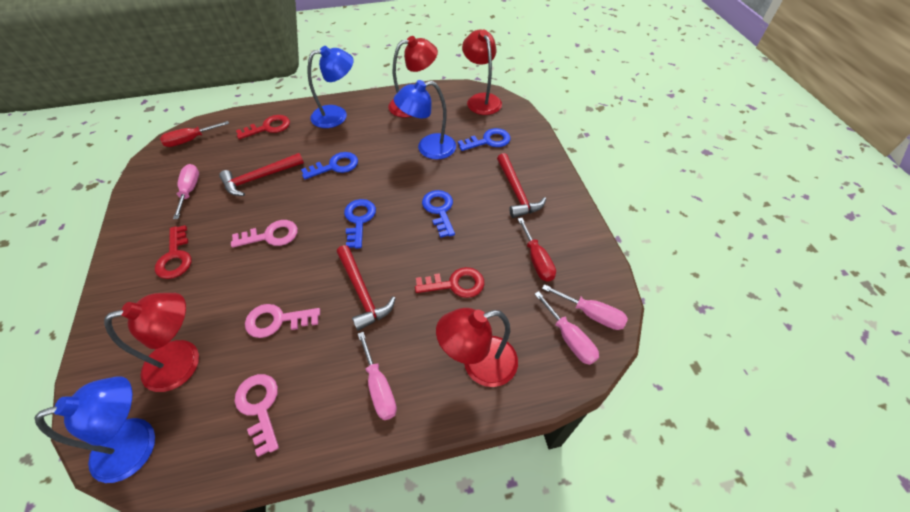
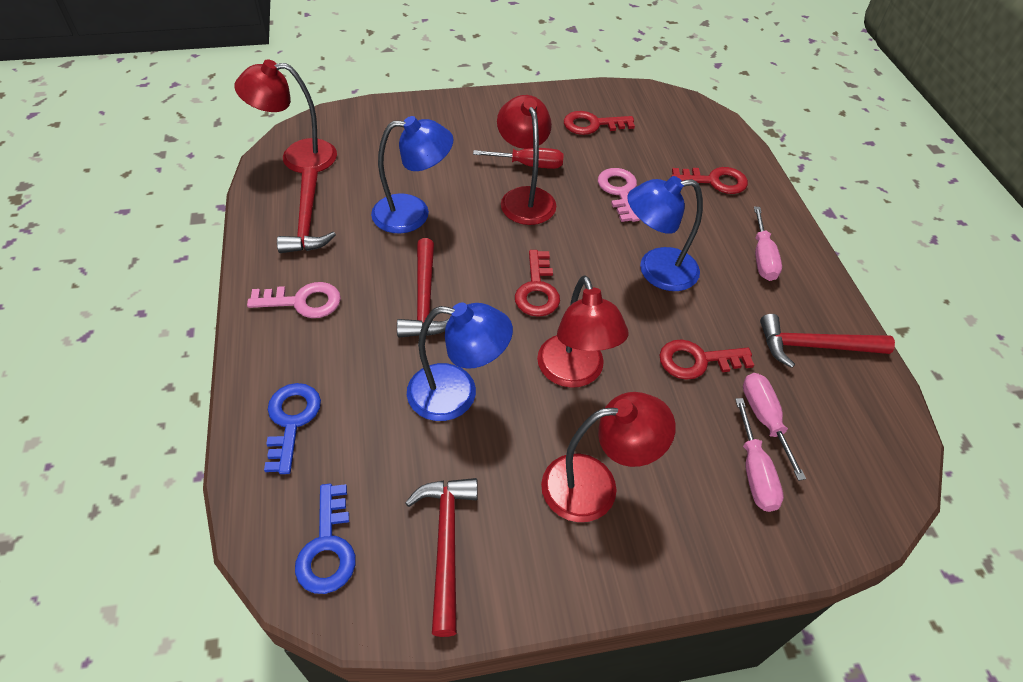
blue key: [301,152,358,179] [344,199,376,249] [422,190,455,238] [458,128,511,151] = 4 -> [264,383,321,474] [295,484,356,594] = 2
pink key: [231,220,298,248] [235,374,279,457] [245,304,320,338] = 3 -> [247,282,341,318] [598,168,640,222] = 2
pink screwdriver: [173,164,199,219] [358,332,397,420] [534,291,599,365] [542,284,628,330] = 4 -> [735,398,784,512] [743,373,806,481] [754,206,782,281] = 3
red hammer: [219,153,304,196] [337,245,396,331] [497,153,546,218] = 3 -> [277,167,336,253] [397,238,449,338] [405,478,478,637] [760,314,895,368] = 4
red key: [155,225,191,279] [236,115,290,139] [415,267,484,298] = 3 -> [515,250,560,317] [564,111,635,135] [660,339,754,380] [671,167,748,194] = 4
red screwdriver: [160,121,229,147] [518,218,556,282] = 2 -> [473,148,564,169] = 1

